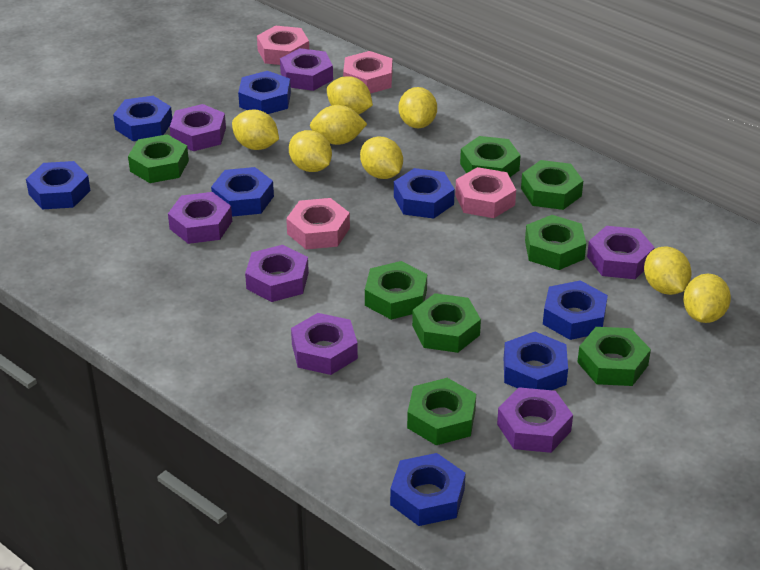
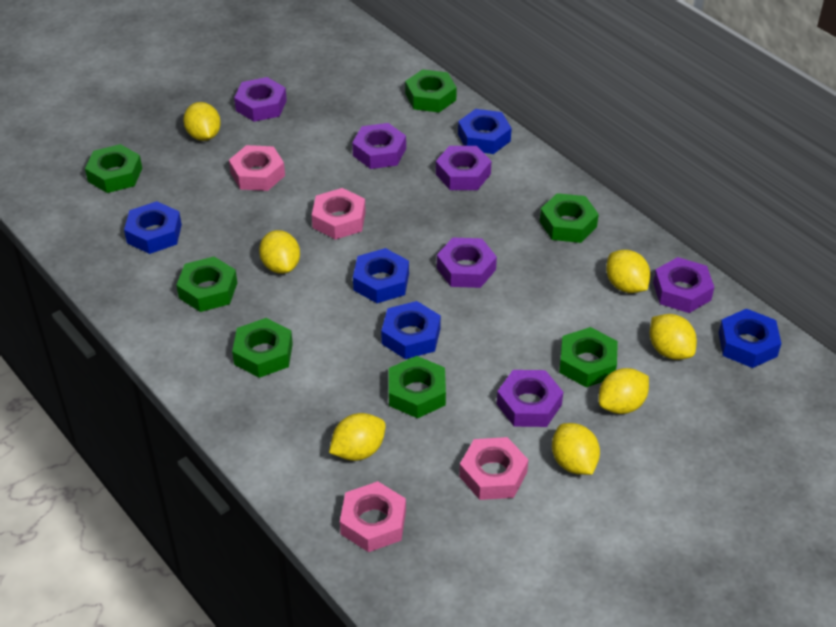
blue nut: [26,161,91,209] [113,96,172,141] [211,167,274,217] [238,71,291,114] [390,453,466,526] [394,168,455,219] [504,332,568,390] [543,280,608,340] = 8 -> [124,201,182,254] [353,248,409,303] [381,301,441,359] [458,109,512,154] [719,309,781,368] = 5
green nut: [128,134,189,183] [365,261,427,320] [407,378,476,445] [412,293,481,353] [460,136,521,177] [521,160,583,210] [525,215,586,270] [577,327,651,386] = 8 -> [85,144,142,193] [176,257,237,312] [232,318,293,378] [389,356,446,418] [405,69,457,112] [540,193,599,243] [559,327,618,387] = 7
purple nut: [168,192,232,244] [170,104,226,151] [245,245,309,302] [280,48,333,91] [291,313,358,375] [497,387,573,453] [587,226,655,279] = 7 -> [234,77,287,122] [352,123,406,169] [436,146,492,190] [437,238,497,288] [497,370,563,427] [653,257,714,313] = 6
yellow lemon: [232,110,279,150] [289,130,332,172] [310,105,367,145] [327,76,373,115] [360,136,403,179] [399,87,437,128] [644,247,692,295] [683,274,731,323] = 8 -> [183,102,221,141] [259,230,300,274] [329,413,386,461] [552,423,600,475] [599,368,649,414] [606,250,650,293] [650,314,697,360] = 7

